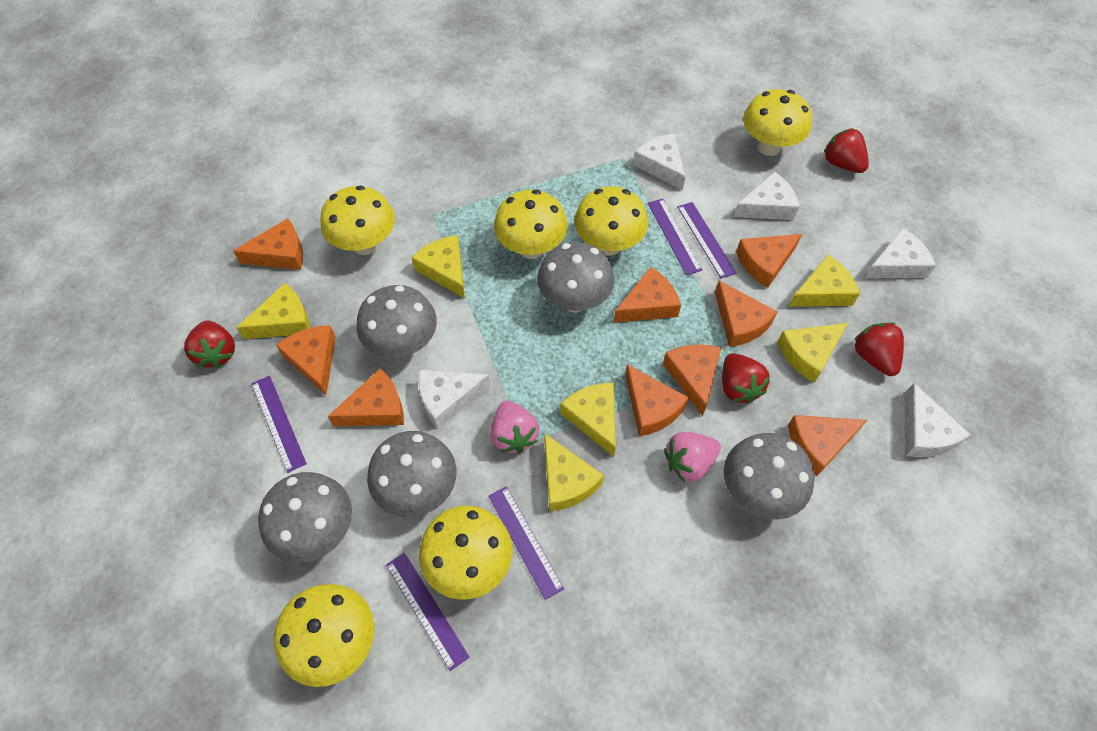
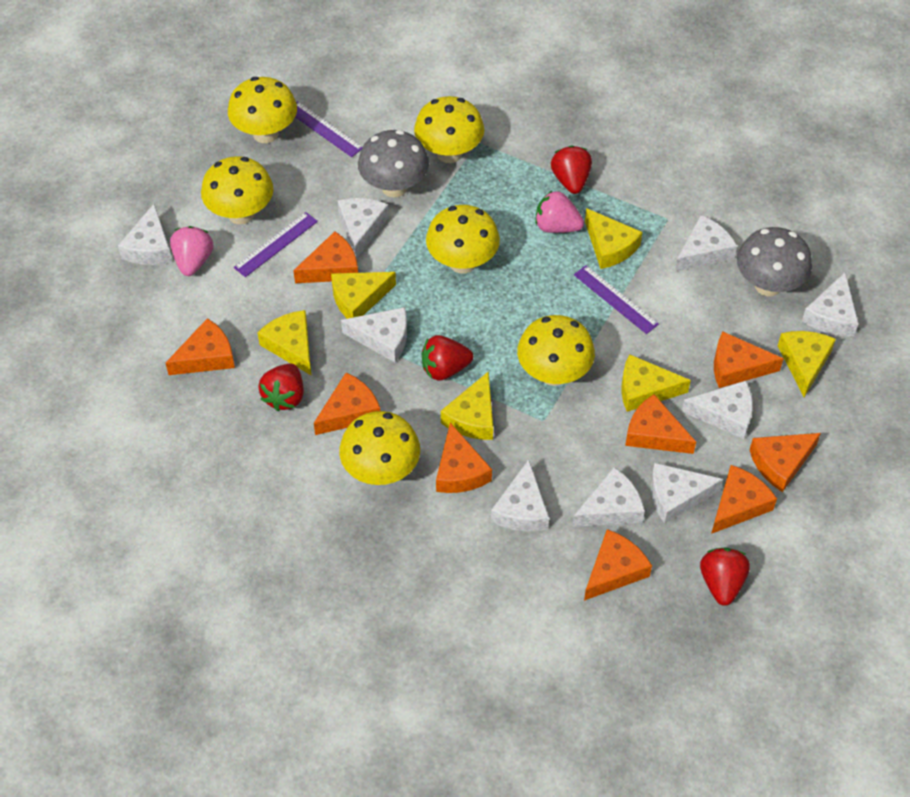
grey mushroom: [258,472,352,563] [357,285,437,358] [367,431,457,517] [537,242,615,312] [724,433,815,520] = 5 -> [358,130,429,197] [737,227,812,296] = 2
purple ruler: [251,376,307,473] [386,553,469,671] [488,486,564,600] [648,199,702,275] [677,202,736,278] = 5 -> [234,212,318,277] [295,101,362,157] [574,265,659,334] = 3
white cheese: [418,370,490,428] [633,134,686,190] [733,172,799,220] [864,228,936,279] [905,383,971,457] = 5 -> [118,204,173,265] [337,198,389,259] [341,307,407,362] [491,459,549,531] [573,467,645,527] [651,463,723,524] [675,215,737,272] [682,381,753,439] [802,273,859,336] = 9

